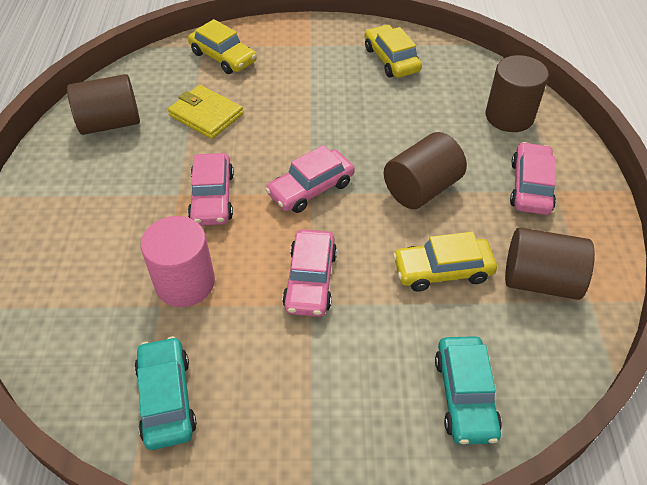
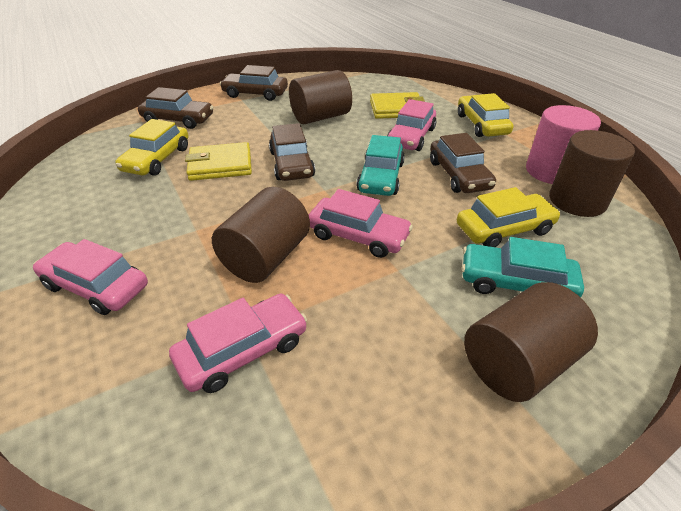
brown car: none = 0 -> [138,87,213,129] [220,65,288,101] [269,123,315,181] [430,133,496,193] = 4
yellow wallet: [168,85,243,139] = 1 -> [185,142,252,181] [370,92,425,119] = 2

